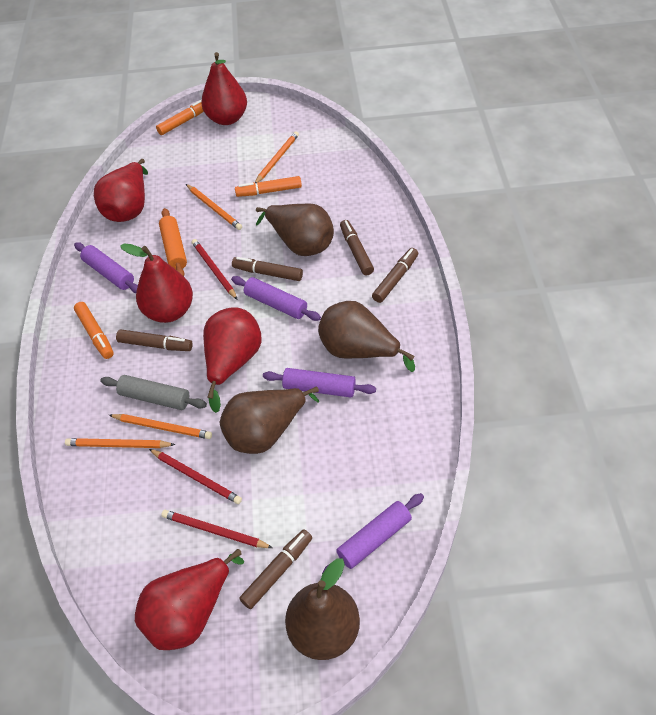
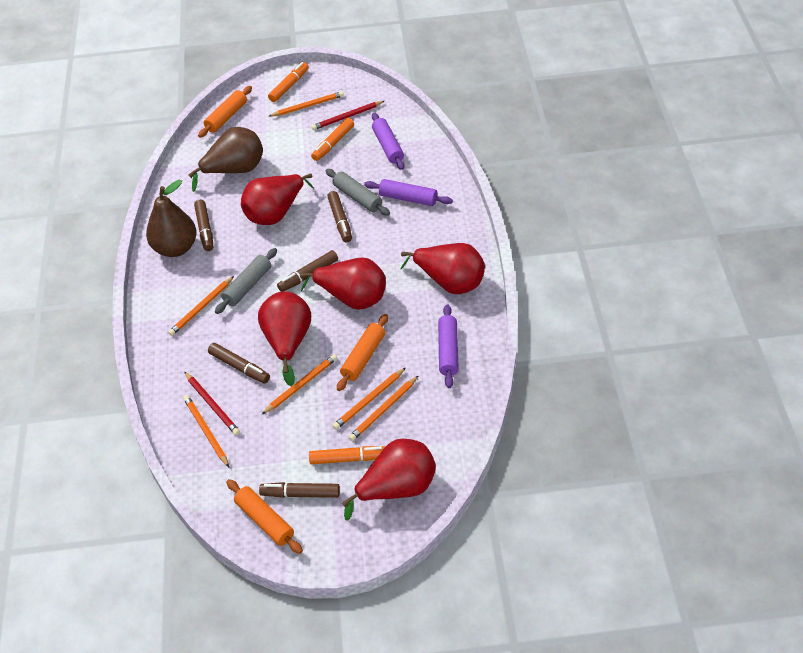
brown pear: [220,387,319,454] [256,204,334,256] [285,558,360,660] [318,301,415,372] = 4 -> [146,180,197,257] [189,127,263,192] = 2
grey rolling pin: [100,375,207,410] = 1 -> [215,248,277,314] [326,169,390,216] = 2
orange pencil: [65,438,175,448] [109,414,212,439] [186,184,242,230] [255,131,299,183] = 4 -> [168,276,234,336] [183,395,229,467] [262,354,337,414] [269,91,344,117] [333,368,405,430] [349,376,418,441] = 6
orange rolling pin: [159,208,187,276] = 1 -> [198,86,252,138] [226,479,303,554] [337,314,388,391] = 3
purple rolling pin: [74,242,138,293] [231,276,321,321] [263,368,376,398] [322,493,424,574] = 4 -> [364,179,453,206] [372,113,404,170] [438,305,459,388] = 3
red pencil: [149,449,242,504] [161,510,273,548] [192,239,238,300] = 3 -> [184,371,240,435] [311,101,384,130] = 2

